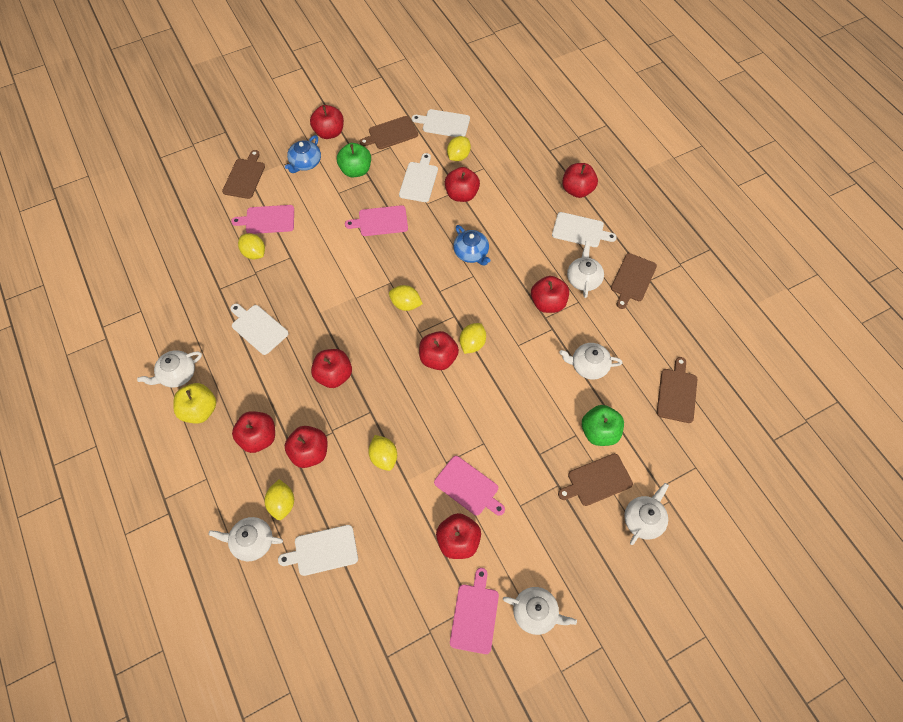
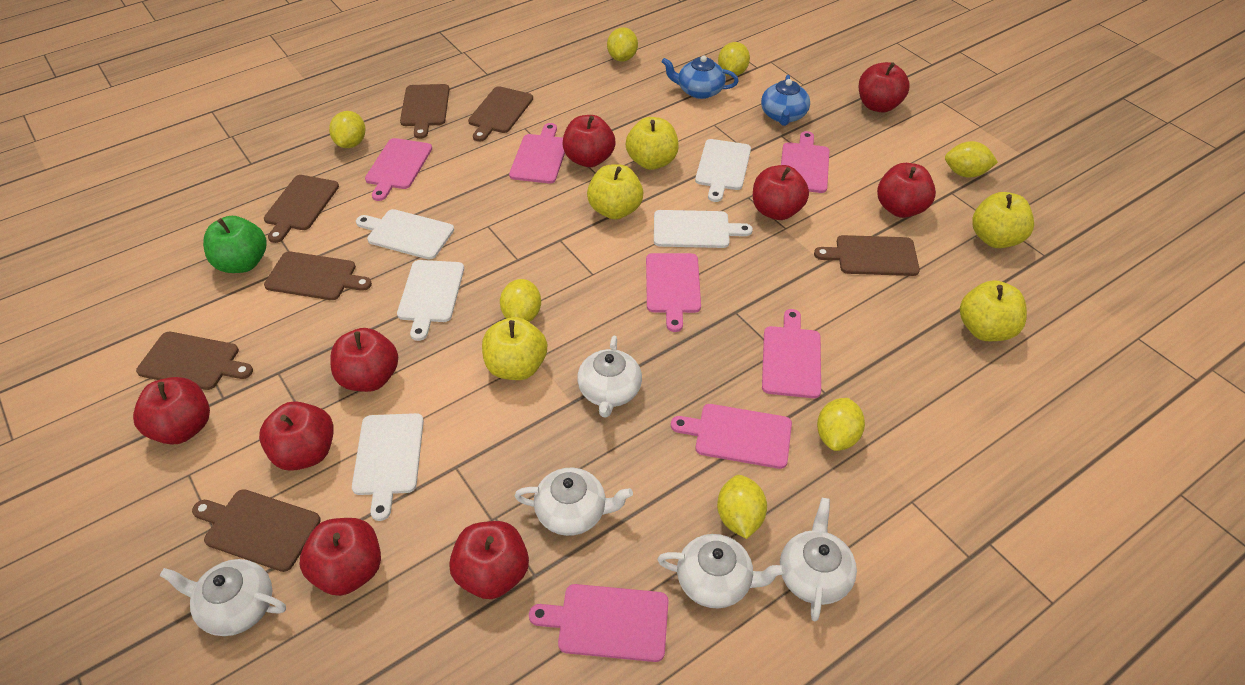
brown cutting board: [222,150,265,199] [360,116,418,149] [558,454,633,506] [611,253,657,309] [657,357,697,423] = 5 -> [136,332,253,390] [192,489,321,572] [264,175,339,243] [264,251,372,300] [400,84,449,139] [468,86,533,142] [814,235,920,276] = 7
green apple: [337,143,371,177] [582,405,624,446] = 2 -> [203,216,267,273] = 1
pink cutting board: [231,205,294,234] [345,205,408,236] [434,456,505,516] [450,568,499,654] = 4 -> [365,138,432,201] [509,123,565,184] [529,584,669,662] [646,253,701,332] [671,404,792,469] [762,309,821,398] [781,131,829,193] = 7
white teapot: [137,350,202,388] [208,517,283,561] [503,587,577,635] [559,343,622,380] [567,241,604,298] [624,483,669,545] = 6 -> [159,559,286,636] [515,468,633,536] [577,336,642,418] [657,534,785,608] [780,498,857,621] = 5
yellow apple: [173,383,216,423] = 1 -> [482,317,547,380] [587,164,643,219] [626,117,679,170] [960,280,1027,341] [972,192,1034,248] = 5
yellow lemon: [238,233,265,259] [264,479,294,520] [368,435,397,471] [389,285,423,311] [447,136,471,161] [460,323,486,354] = 6 -> [329,111,365,148] [500,279,541,322] [607,27,638,61] [717,475,767,539] [718,42,750,77] [817,398,865,451] [945,141,998,178] = 7

